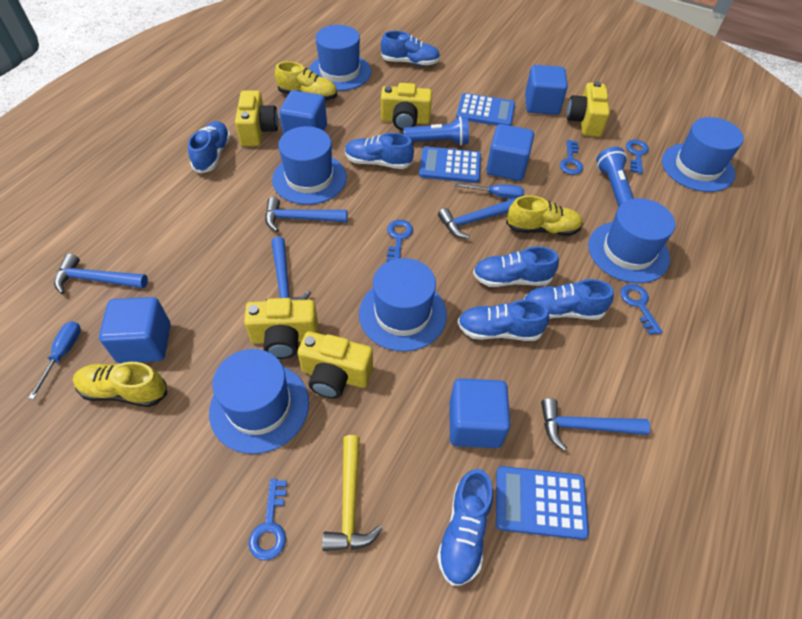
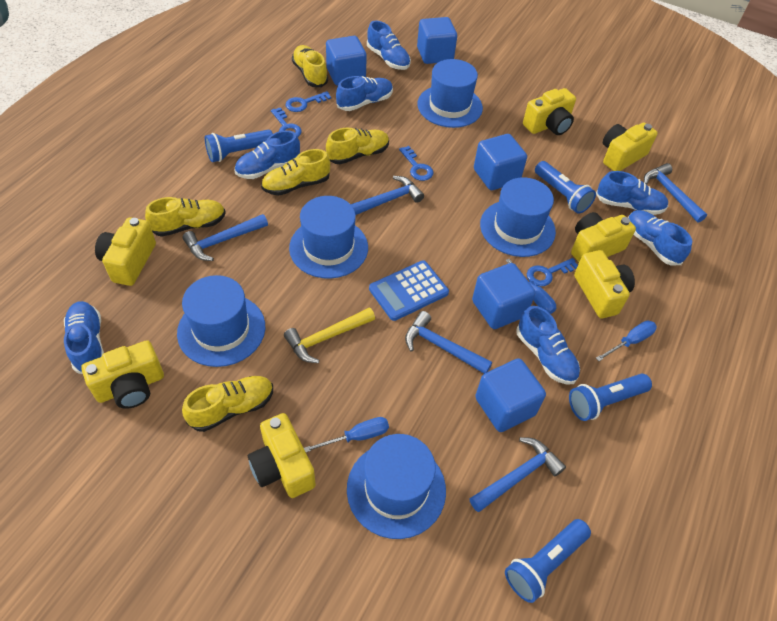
blue calculator: [419,146,481,183] [456,93,515,126] [496,466,589,540] = 3 -> [369,260,449,321] = 1
blue flashlight: [403,116,469,146] [597,147,634,207] = 2 -> [205,129,273,162] [505,519,591,603] [535,161,596,214] [569,374,652,421] = 4
blue hat: [209,349,309,454] [272,126,347,205] [309,25,371,91] [359,258,447,352] [588,198,675,283] [662,117,744,192] = 6 -> [177,275,265,367] [289,196,368,279] [347,434,446,539] [417,59,483,128] [480,177,556,257] = 5
blue key: [248,479,287,561] [387,220,413,262] [560,140,583,175] [620,284,663,335] [626,140,649,174] = 5 -> [271,107,302,137] [286,91,331,112] [399,146,434,181] [527,258,578,286] = 4
blue screwdriver: [29,321,81,399] [455,183,524,199] = 2 -> [304,417,389,452] [506,259,556,314] [596,320,657,361] = 3
yellow camera: [235,90,278,146] [244,298,318,359] [298,331,373,399] [381,83,432,131] [566,81,610,137] = 5 -> [81,340,164,409] [95,217,156,286] [248,413,316,498] [523,88,576,135] [571,212,636,262] [574,250,635,318] [603,123,658,171] = 7
yellow shoe: [73,362,167,407] [275,61,337,100] [506,195,583,236] = 3 -> [145,197,226,237] [182,376,273,432] [261,149,330,195] [292,45,328,87] [326,127,389,164] = 5

